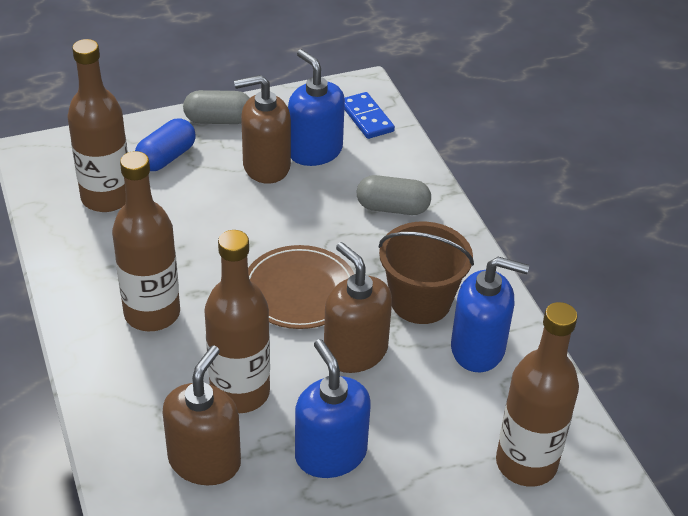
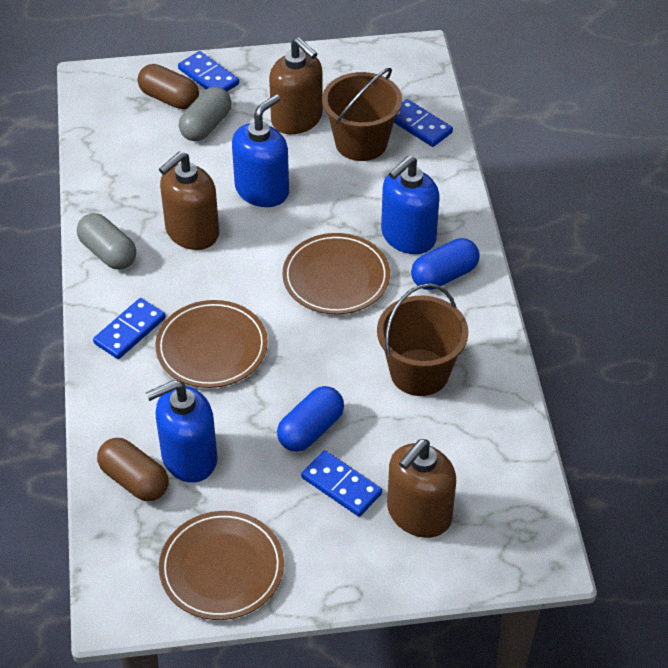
blue capsule: [135,119,196,171] = 1 -> [277,386,344,452] [411,238,480,290] = 2
blue domino: [344,92,395,139] = 1 -> [93,298,165,359] [178,51,239,91] [301,450,382,517] [394,99,453,147] = 4
brown bottle: [67,39,128,212] [112,151,180,331] [204,230,270,413] [496,302,579,487] = 4 -> none = 0
brown bucket: [379,222,474,324] = 1 -> [322,68,402,161] [377,283,469,396] = 2
brown capsule: none = 0 -> [97,438,169,501] [138,64,199,110] = 2
brown plate: [248,245,354,329] = 1 -> [155,300,268,388] [159,511,284,620] [282,233,390,314] = 3

